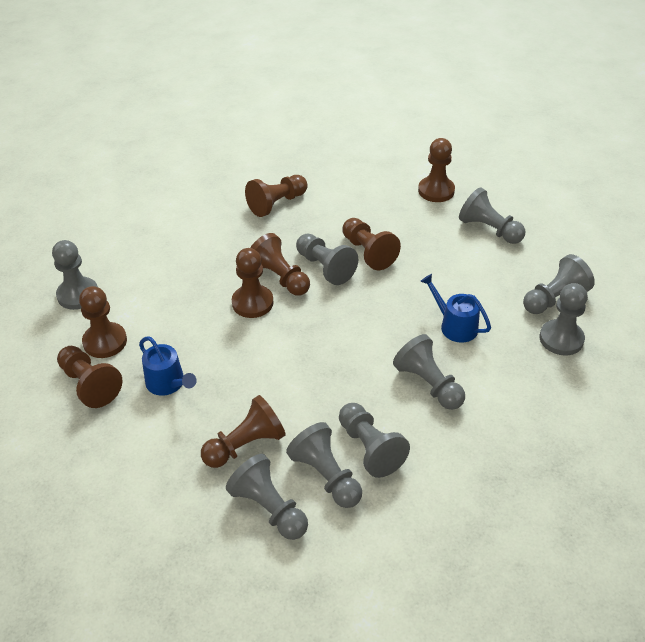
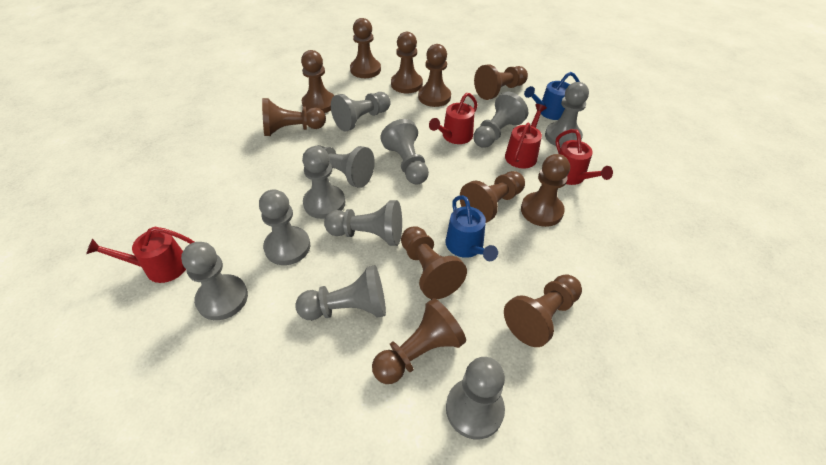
brown pawn: [57,346,123,408] [79,286,127,358] [201,395,286,468] [232,248,274,318] [245,175,308,217] [250,233,310,296] [342,218,401,270] [418,138,455,202] = 8 -> [262,98,326,136] [301,50,334,113] [350,18,381,78] [372,298,466,384] [391,32,423,93] [401,226,467,299] [418,44,451,107] [460,171,525,223] [474,64,528,100] [504,274,582,347] [521,154,570,227] = 11
grey pawn: [52,240,98,310] [226,454,308,540] [286,422,362,508] [296,234,358,285] [339,403,410,478] [393,334,465,410] [459,187,525,244] [523,254,595,314] [540,283,588,356] = 9 -> [181,242,248,320] [259,190,310,265] [295,265,386,320] [302,146,345,219] [318,145,375,188] [324,200,402,246] [331,92,391,132] [381,119,429,185] [446,357,505,439] [474,92,528,148] [545,82,589,148] = 11
red watering can: none = 0 -> [86,227,194,283] [429,93,478,144] [505,104,547,169] [555,129,613,185] = 4

